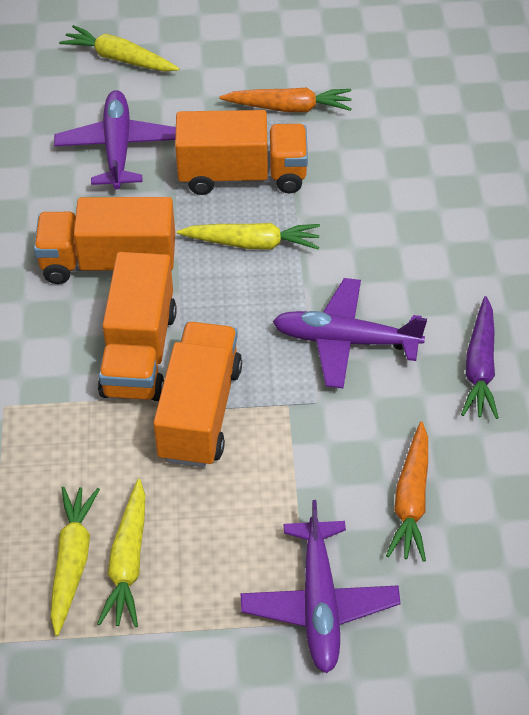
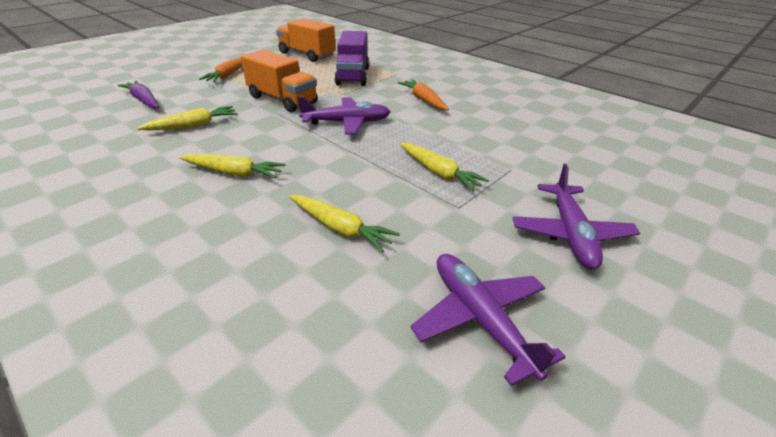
orange truck: [34,197,175,284] [98,252,177,401] [153,322,242,467] [175,110,308,195] = 4 -> [241,49,318,112] [276,18,336,62] = 2
purple truck: none = 0 -> [334,31,369,86] = 1

